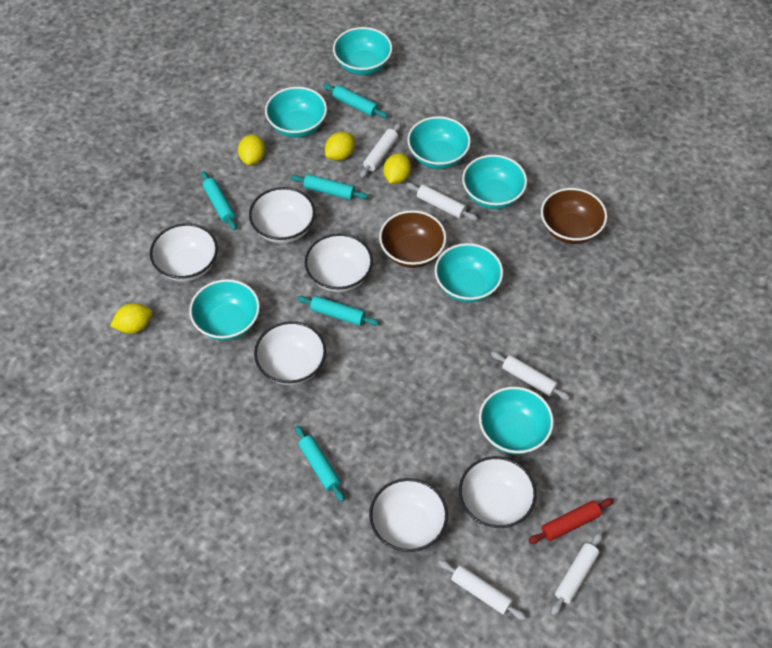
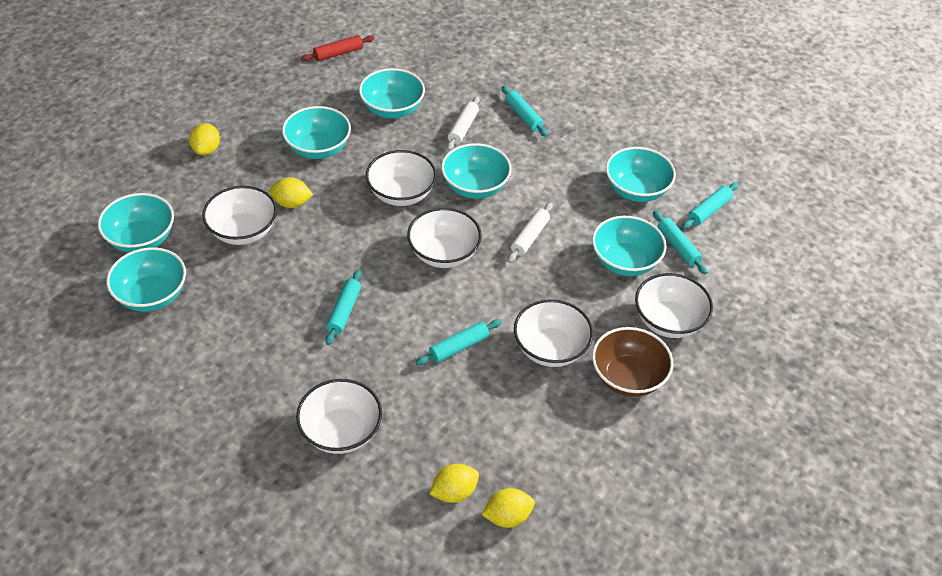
brown bowl: [379,210,446,268] [541,188,607,244] = 2 -> [592,327,673,397] = 1
white rolling pin: [360,123,401,178] [406,183,478,221] [439,560,526,620] [491,351,570,400] [551,532,603,616] = 5 -> [447,96,480,151] [508,202,553,263] = 2

